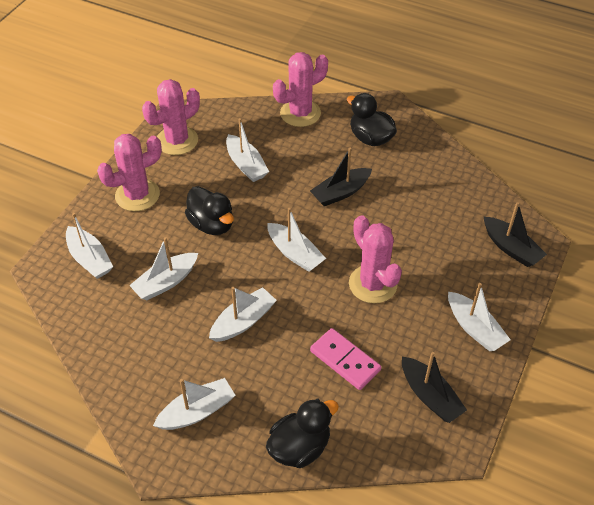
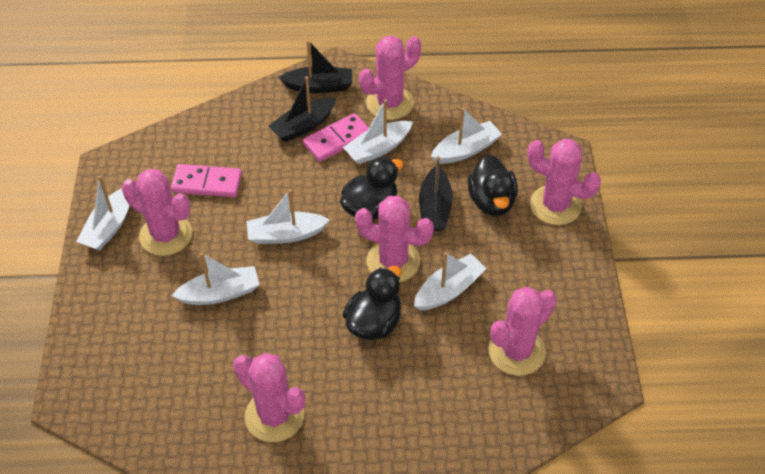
pink cactus: [97,134,162,211] [142,79,200,155] [273,52,328,127] [349,215,402,303] = 4 -> [122,169,192,256] [233,353,305,442] [355,196,434,282] [359,36,421,120] [488,287,557,376] [527,139,601,225] = 6
pink domino: [310,328,381,390] = 1 -> [171,164,242,197] [303,113,369,162] = 2
white boat: [66,213,113,279] [129,237,198,300] [153,378,236,430] [209,287,277,342] [226,118,269,182] [267,208,326,272] [448,283,511,351] = 7 -> [76,176,129,250] [172,253,260,305] [246,189,329,244] [343,99,413,164] [414,252,487,311] [431,108,502,164] = 6

